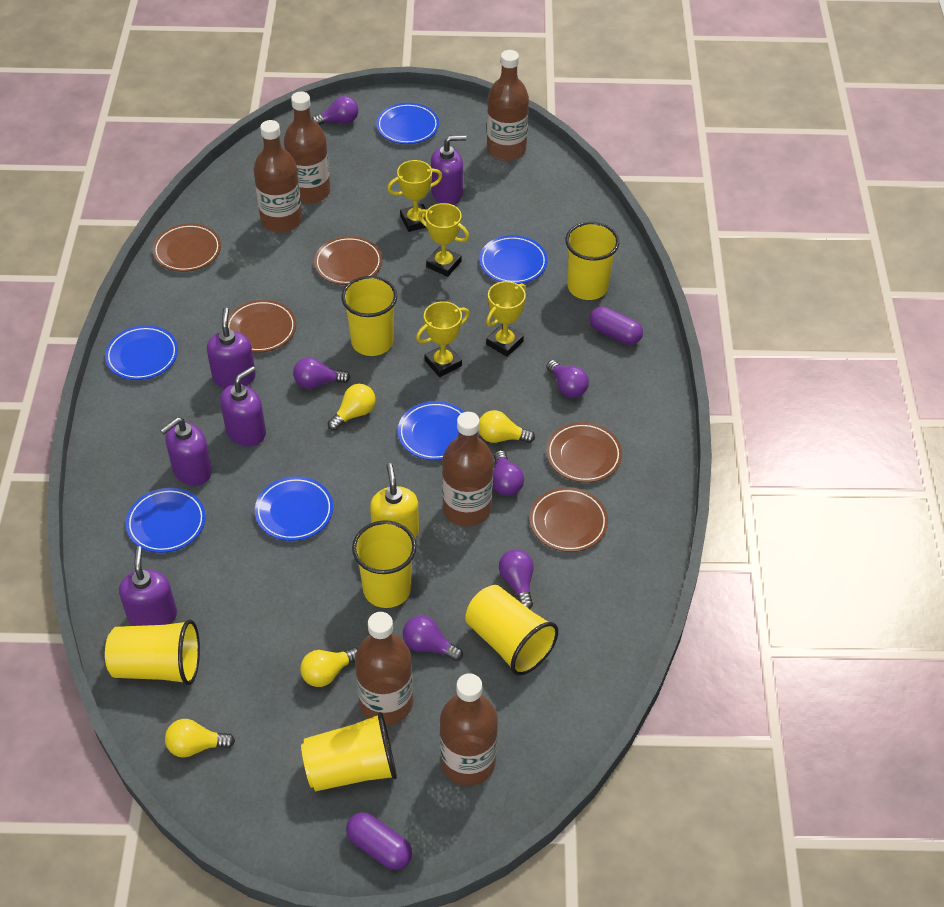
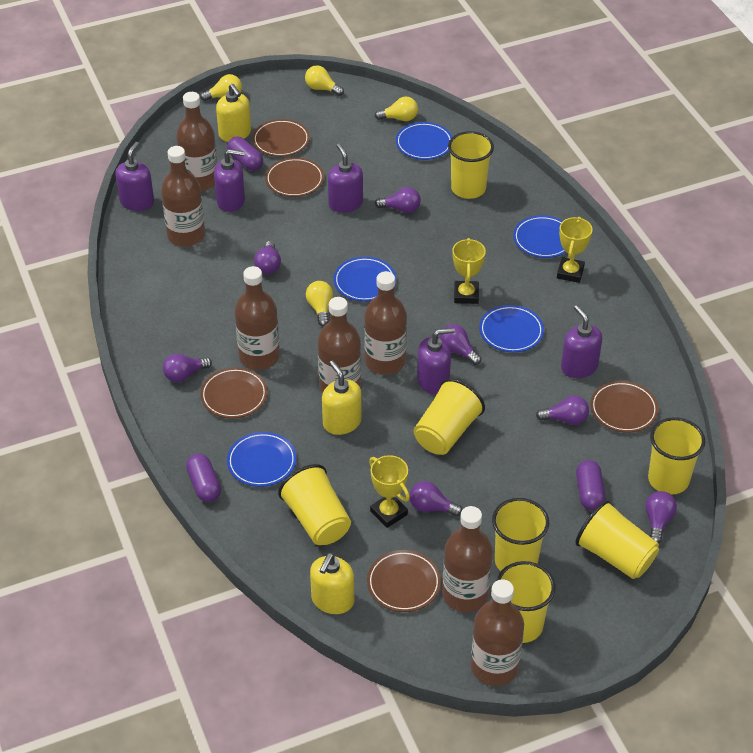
blue plate: [105,326,178,380] [126,488,206,553] [255,477,333,541] [376,103,439,144] [398,401,464,460] [479,235,548,284] = 6 -> [227,432,296,487] [334,257,396,301] [396,122,452,160] [479,305,544,352] [513,215,566,258] = 5
brown bottle: [254,120,302,233] [284,92,330,204] [355,612,413,725] [440,673,498,786] [442,412,493,527] [487,50,529,161] = 6 -> [161,146,205,247] [176,92,217,191] [235,266,280,370] [318,297,361,394] [364,271,407,375] [442,506,493,612] [471,580,524,686] = 7
purple capsule: [346,812,412,870] [589,306,643,345] = 2 -> [186,454,221,502] [227,137,263,171] [576,460,606,511] = 3
purple light bulb: [293,357,350,389] [312,96,358,125] [403,615,463,661] [493,450,524,496] [499,549,534,609] [546,360,589,398] = 6 -> [163,354,212,382] [254,241,281,274] [375,187,421,213] [410,481,462,516] [440,324,481,365] [536,396,589,425] [645,491,677,543] = 7
yellow cup: [105,619,200,685] [301,712,397,791] [341,276,397,356] [352,520,416,608] [465,585,558,676] [565,222,619,300] = 6 -> [278,464,351,545] [414,378,485,455] [448,131,494,199] [492,498,549,571] [497,561,555,643] [575,500,659,579] [648,417,705,495] = 7
yellow soap dispenser: [370,463,419,538] = 1 -> [216,84,251,142] [310,553,354,614] [322,360,362,435] = 3
yellow trophy: [387,160,443,232] [416,301,469,377] [418,203,469,277] [486,281,526,357] = 4 -> [369,455,410,528] [452,238,486,304] [557,217,593,283] = 3

